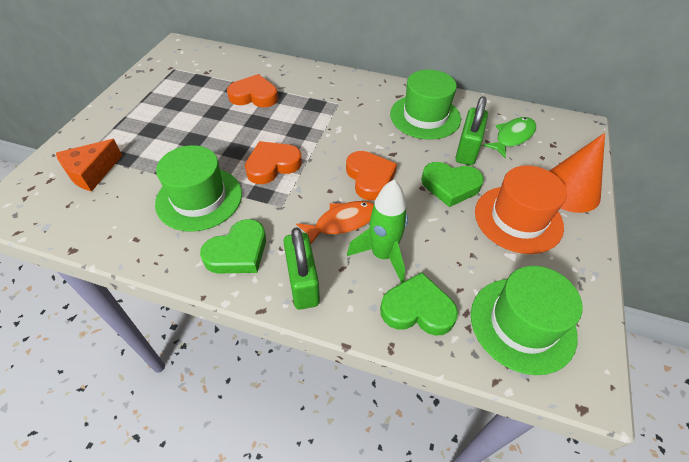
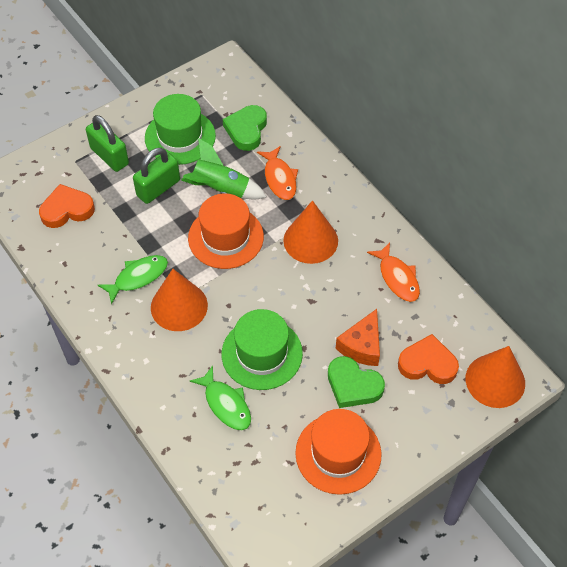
green fish: [483,117,536,158] = 1 -> [98,255,168,305] [190,365,251,430] = 2
green hat: [155,145,242,232] [390,70,461,140] [471,266,582,375] = 3 -> [145,94,216,165] [222,309,303,390] = 2
green heart: [200,219,266,273] [380,272,458,335] [421,162,484,207] = 3 -> [223,105,267,151] [328,356,385,408] = 2
orange cone: [550,133,605,213] = 1 -> [151,269,208,331] [283,200,338,264] [466,346,525,408] = 3
orange fish: [296,201,374,244] = 1 -> [257,146,298,200] [367,243,420,302] = 2
orange hat: [475,165,567,254] = 1 -> [188,193,264,269] [295,409,381,495] = 2
orange heart: [227,74,278,107] [245,141,302,184] [346,151,397,201] = 3 -> [39,184,95,228] [398,334,459,384] = 2

